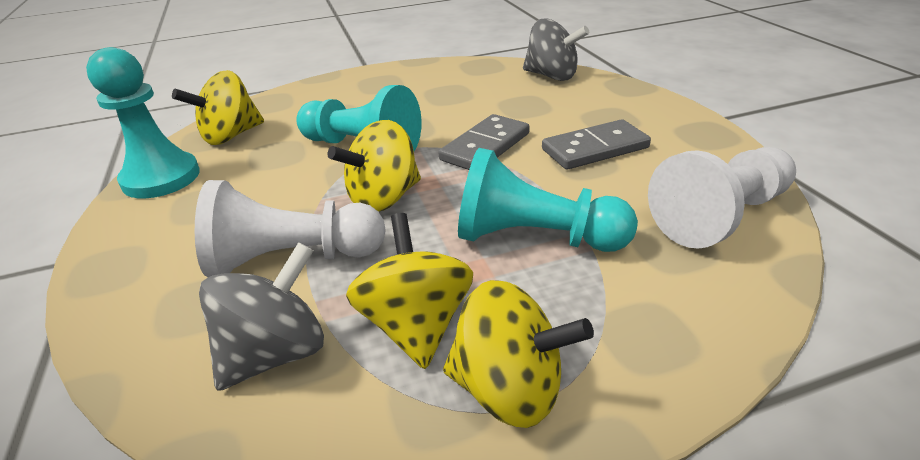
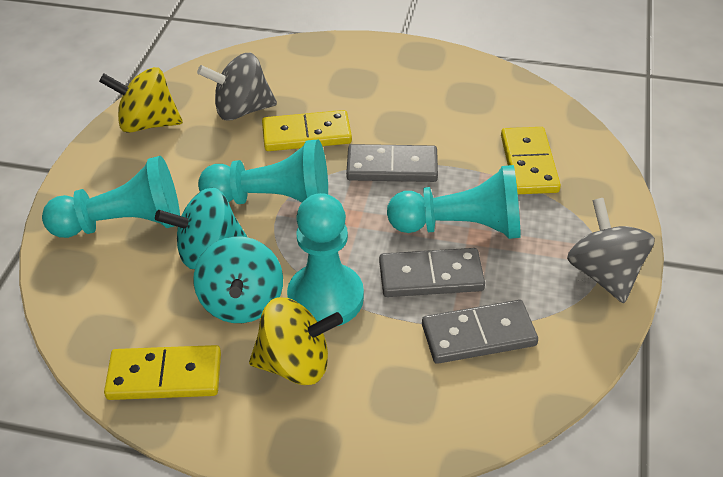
grey domino: [438,114,530,170] [542,119,651,170] = 2 -> [346,144,438,182] [379,248,485,297] [422,300,538,364] = 3
turquoise pawn: [86,47,200,198] [296,85,422,151] [458,148,638,252] = 3 -> [42,156,180,238] [198,139,328,204] [287,193,364,326] [387,165,520,239] = 4
turquoise spinning top: none = 0 -> [155,188,247,269] [194,236,283,323] = 2
white pawn: [195,180,386,277] [648,147,796,249] = 2 -> none = 0
yellow domino: none = 0 -> [104,345,221,400] [262,110,352,151] [501,127,561,194] = 3
yellow spinning top: [172,70,264,145] [327,120,421,212] [346,213,473,369] [443,280,594,428] = 4 -> [99,67,183,133] [249,298,343,385] = 2

